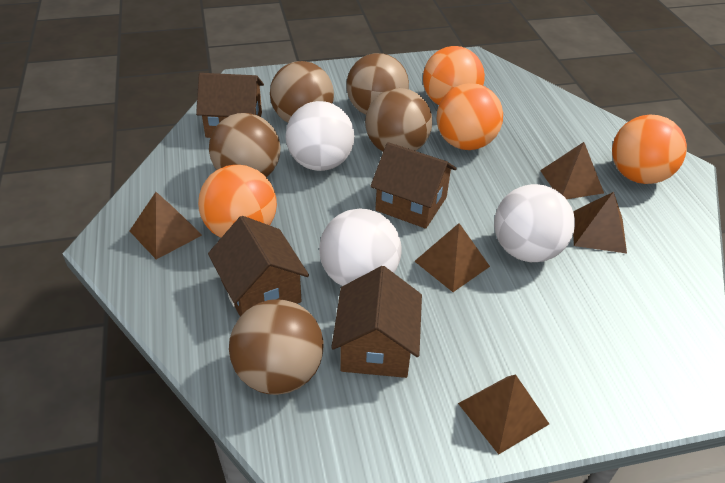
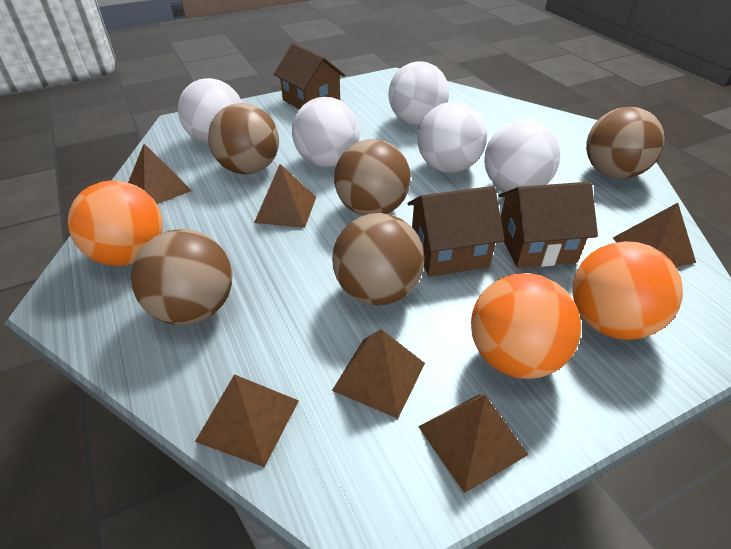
brown house: [196,73,264,138] [208,216,309,317] [331,266,422,378] [370,142,457,229] = 4 -> [274,43,345,109] [407,186,504,277] [498,182,598,268] = 3
brown pyramid: [130,192,202,259] [414,223,490,292] [458,374,549,455] [540,142,604,199] [573,192,627,254] = 5 -> [128,144,192,204] [195,374,299,467] [254,164,316,228] [332,329,425,419] [418,395,528,493] [613,203,696,267] = 6
orange ball: [198,165,277,238] [423,46,485,105] [437,83,503,150] [612,114,687,184] = 4 -> [68,180,163,266] [471,273,581,379] [572,241,683,340] = 3
white ball: [285,101,355,171] [319,208,402,286] [494,184,575,262] = 3 -> [178,78,242,145] [292,97,360,167] [388,61,449,125] [417,102,487,173] [484,120,560,192] = 5

